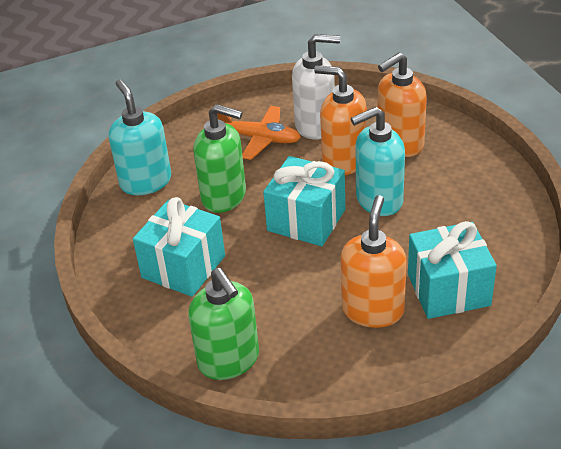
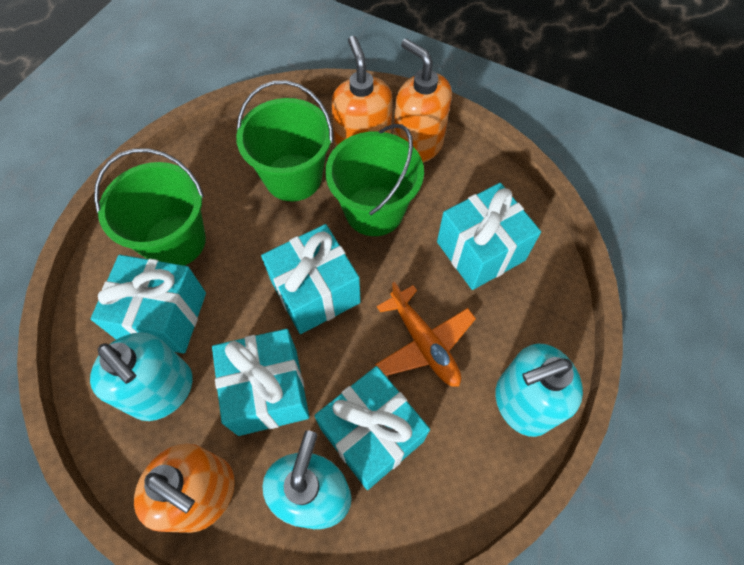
green bucket: none = 0 -> [94,148,206,266] [236,80,333,202] [325,124,424,236] = 3
green soap dispenser: [188,268,259,380] [193,104,246,213] = 2 -> none = 0
turquoise gift: [133,197,225,297] [263,156,345,246] [408,221,497,319] = 3 -> [91,255,206,354] [212,329,309,436] [261,224,361,334] [314,366,430,490] [437,183,541,290] = 5
turquoise soap dispenser: [109,79,171,195] [351,107,405,216] = 2 -> [90,332,193,421] [262,430,351,529] [495,344,583,437] = 3
white soap dispenser: [292,34,340,140] = 1 -> none = 0

